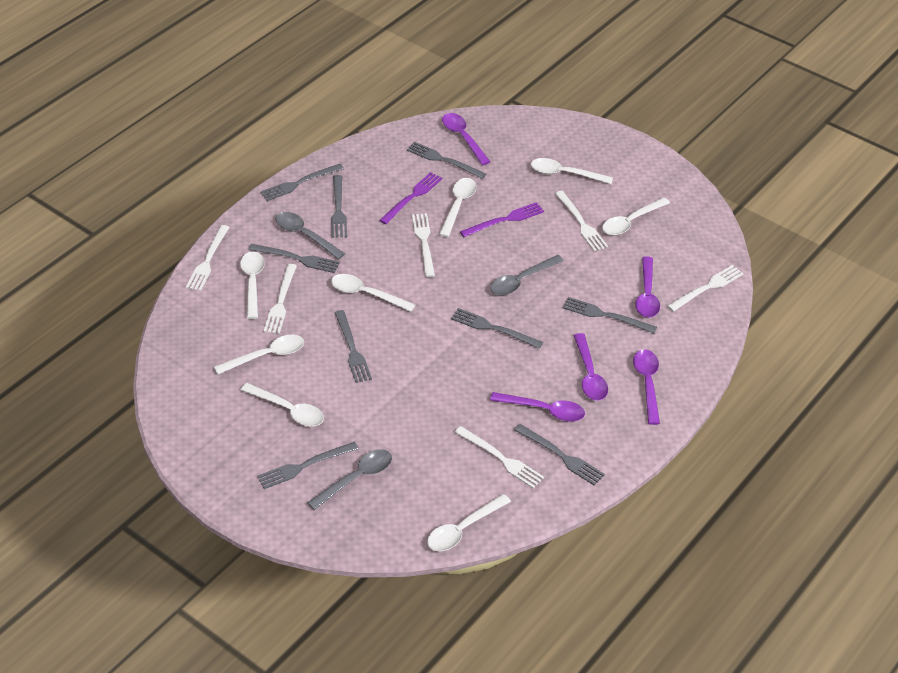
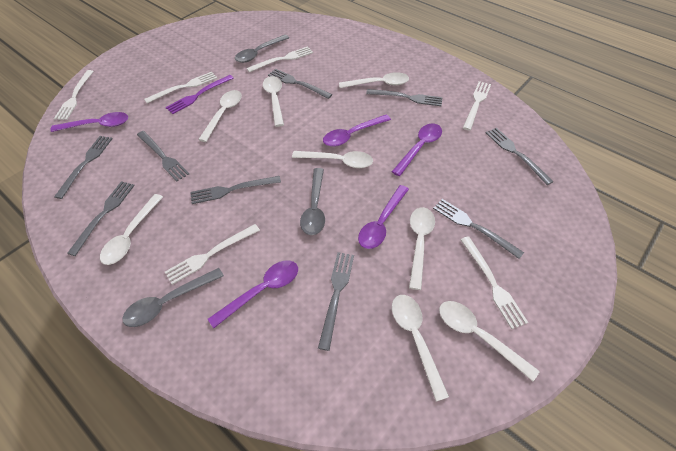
purple fork: [379,172,443,224] [460,202,544,237] = 2 -> [165,75,234,114] = 1

